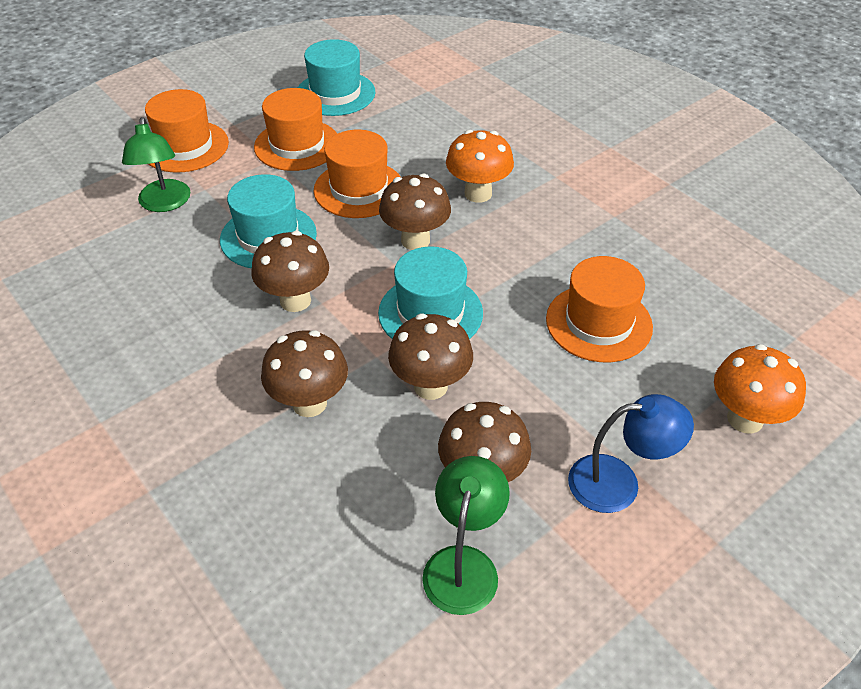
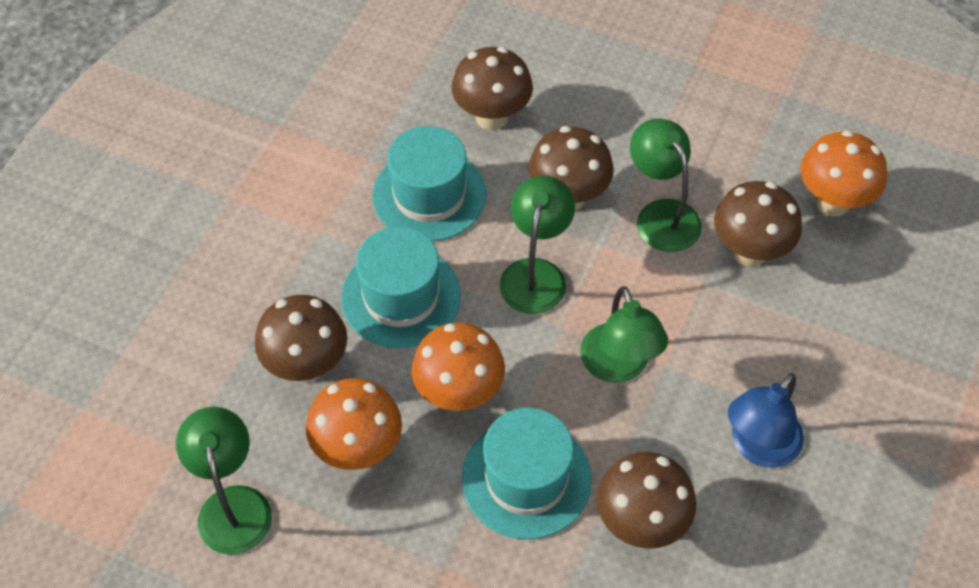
green lamp: [122,117,190,212] [422,456,510,615] = 2 -> [176,407,272,555] [499,175,575,314] [580,286,668,383] [630,119,702,252] = 4
orange hat: [145,89,229,173] [254,88,337,171] [314,130,401,218] [546,256,653,362] = 4 -> none = 0
orange mushroom: [446,130,514,203] [714,344,806,434] = 2 -> [306,378,402,470] [411,323,505,411] [801,130,887,217] = 3

